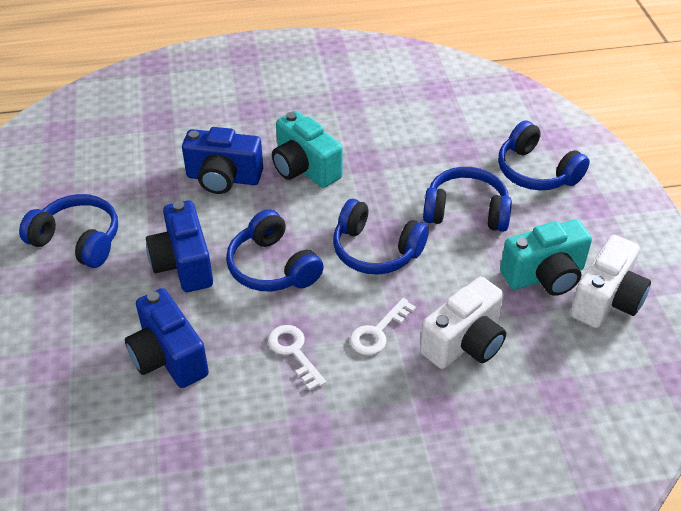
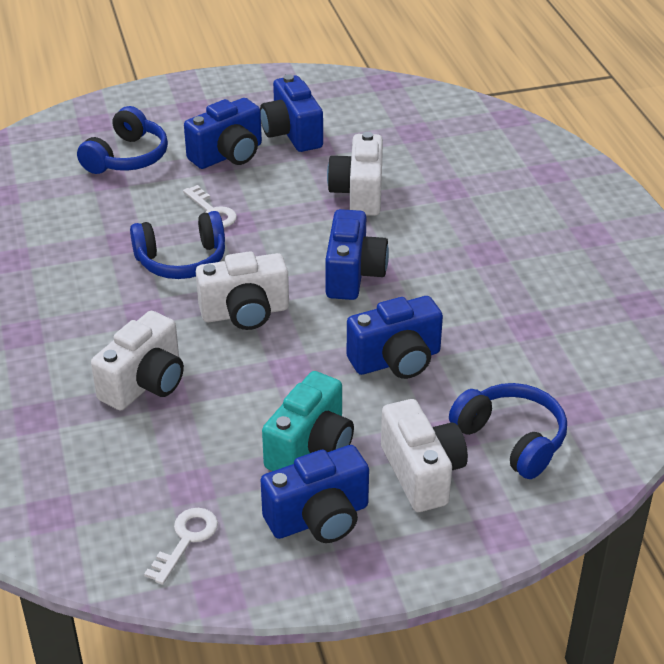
blue camera: [125,288,209,388] [146,200,213,292] [182,127,263,194] = 3 -> [184,98,262,169] [260,74,323,152] [261,445,369,543] [325,209,389,300] [347,296,443,379] = 5
blue headphones: [19,194,118,268] [226,209,324,291] [333,199,429,275] [423,167,512,232] [498,121,590,190] = 5 -> [77,106,168,174] [130,211,225,279] [449,383,567,479] = 3
turquoise camera: [272,111,342,188] [500,219,592,296] = 2 -> [262,371,354,471] = 1
white camera: [420,277,506,369] [570,235,651,328] = 2 -> [91,311,184,411] [196,251,289,330] [327,132,383,216] [381,399,468,512] = 4

